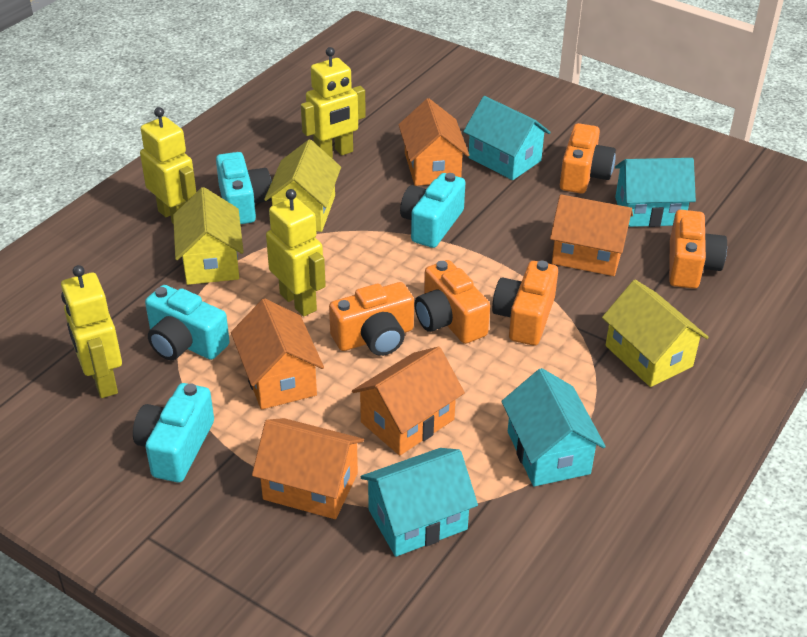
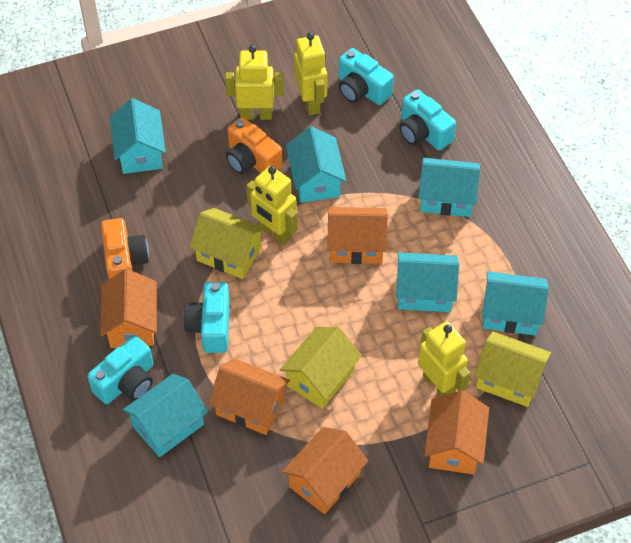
orange camera: [329,282,414,356] [414,260,490,344] [492,261,558,346] [560,123,616,194] [669,210,727,289] = 5 -> [101,218,149,279] [226,117,282,174] = 2
turquoise house: [360,448,478,557] [463,96,551,180] [501,368,606,487] [615,158,696,227] = 4 -> [110,98,166,174] [123,374,208,457] [286,126,346,203] [396,252,459,312] [418,158,480,217] [482,271,549,336] = 6

